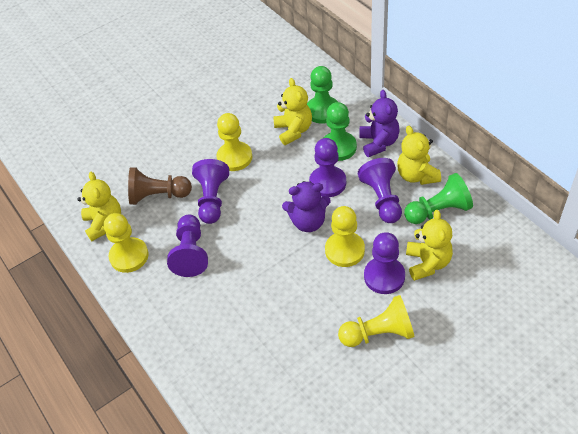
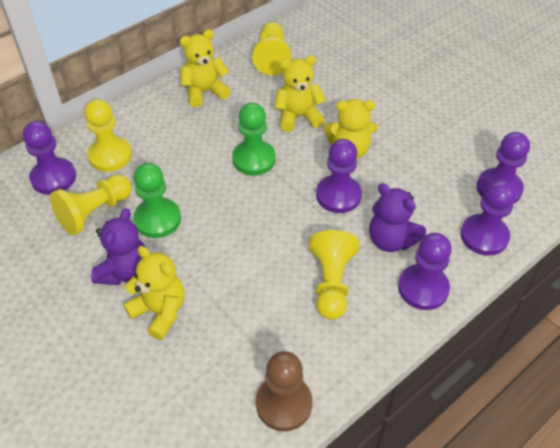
green pawn: [307,66,338,124] [324,102,357,161] [404,173,473,224] = 3 -> [133,163,181,238] [232,103,276,175] = 2

